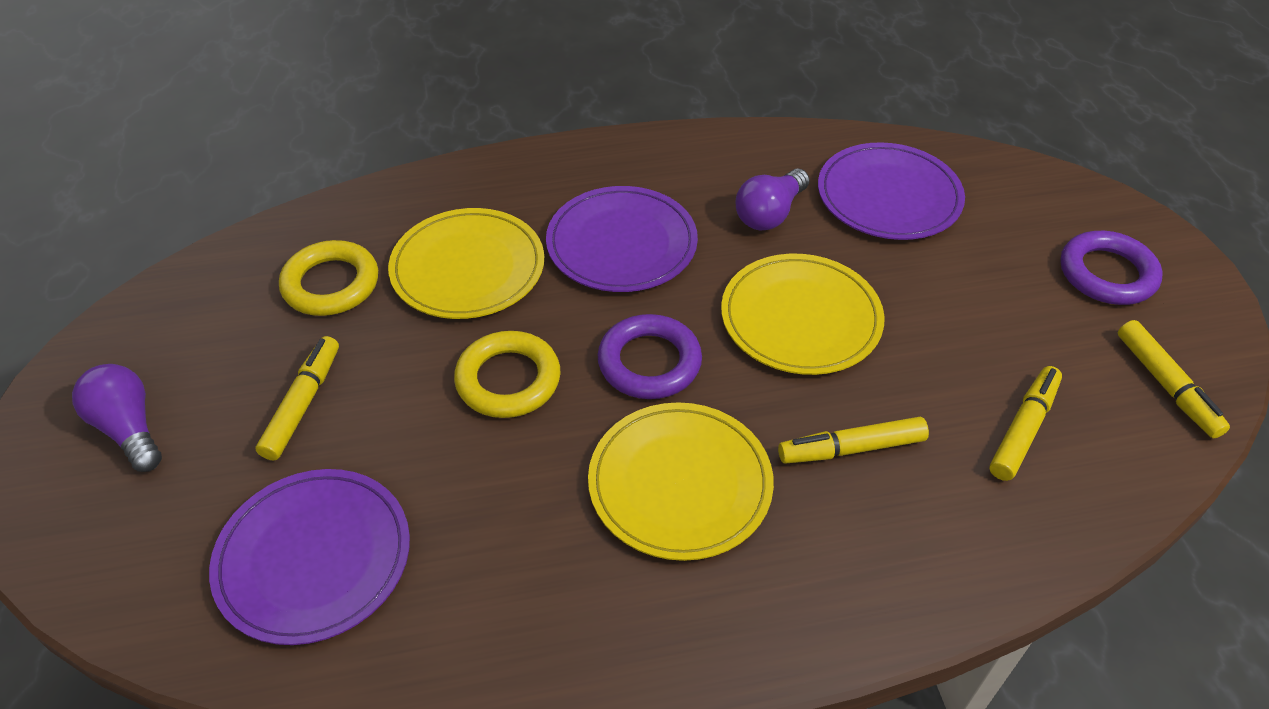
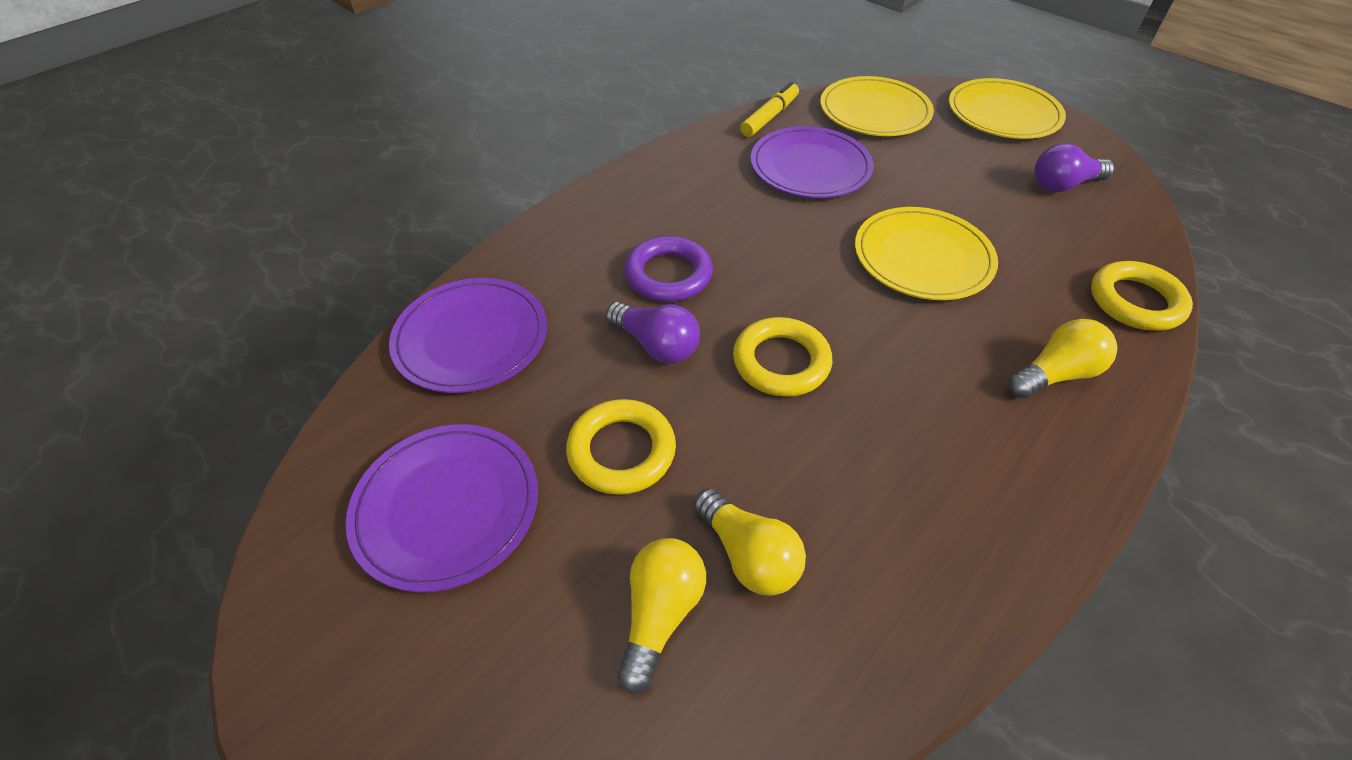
purple ring: [597,314,702,399] [1060,231,1163,305] = 2 -> [624,236,713,302] = 1
yellow light bulb: none = 0 -> [618,538,706,693] [694,488,806,596] [1008,319,1117,398] = 3
yellow marker: [255,336,339,460] [778,417,929,464] [989,366,1062,481] [1118,320,1230,438] = 4 -> [740,82,799,137] = 1
yellow ring: [279,240,378,316] [454,331,561,418] = 2 -> [566,399,676,495] [733,317,832,397] [1091,261,1193,331] = 3

